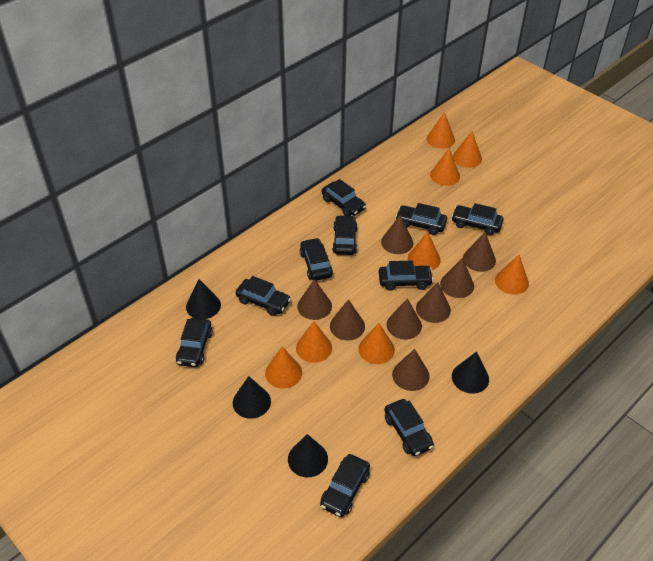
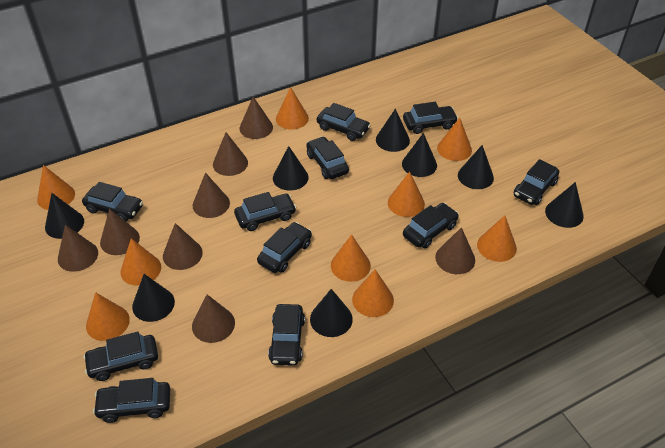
black car: [176,318,213,367] [235,276,291,316] [300,238,333,281] [320,454,370,517] [322,179,366,216] [332,215,358,255] [379,261,433,291] [384,399,434,456] [395,203,447,235] [451,203,504,235] = 10 -> [82,182,143,222] [83,331,158,381] [93,378,170,423] [234,192,296,231] [257,222,312,273] [268,304,305,365] [306,137,349,179] [317,103,371,141] [403,102,458,134] [403,203,459,248] [514,159,560,205] = 11
black cone: [186,279,221,319] [233,376,271,419] [288,434,328,477] [452,351,489,394] = 4 -> [45,193,84,239] [132,274,175,322] [273,146,309,190] [310,289,353,337] [376,109,410,152] [402,133,437,177] [458,145,494,189] [545,182,584,228] = 8
orange cone: [265,347,302,388] [296,321,332,363] [358,323,395,364] [408,232,441,270] [427,112,455,149] [430,149,460,186] [453,131,482,168] [495,255,529,295] = 8 -> [37,165,75,210] [86,292,130,341] [120,238,161,286] [276,87,309,130] [331,234,371,282] [352,269,394,317] [388,172,425,217] [437,118,472,161] [477,216,517,262] = 9

